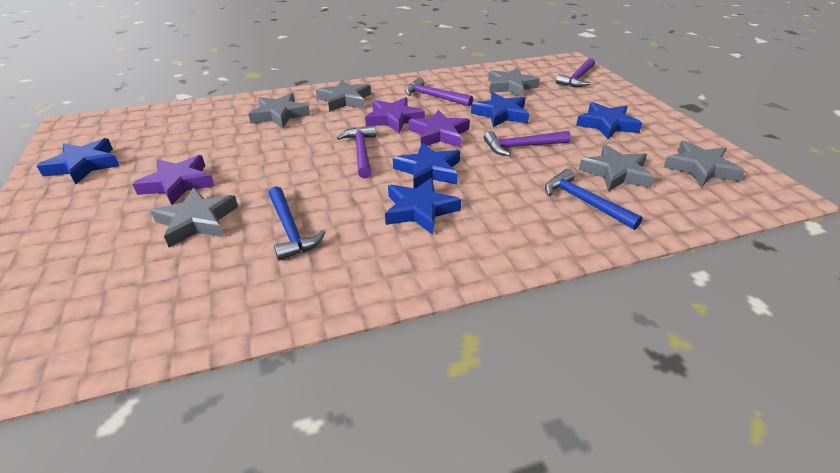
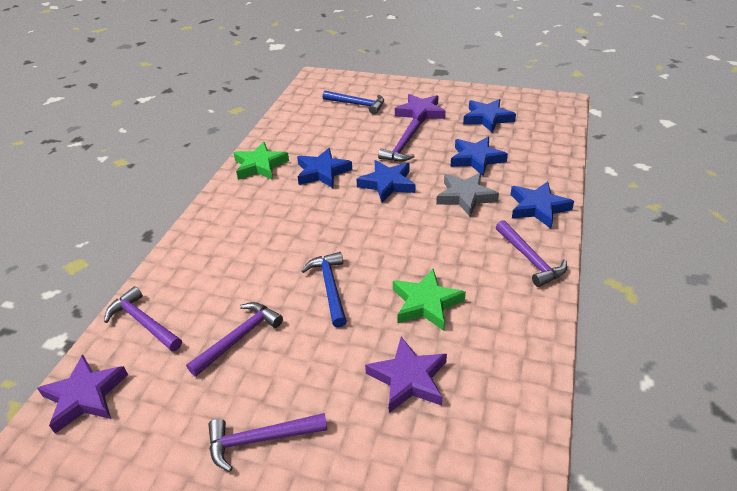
green star: none = 0 -> [233,142,289,180] [393,269,466,331] = 2
grey star: [151,188,238,248] [248,93,310,128] [316,80,371,112] [488,68,540,97] [579,144,655,192] [664,141,745,187] = 6 -> [436,173,499,217] = 1
purple hammer: [337,125,376,178] [405,78,473,107] [484,131,571,156] [556,58,595,87] = 4 -> [104,286,182,352] [186,302,283,377] [208,413,327,472] [378,119,420,162] [496,220,567,287] = 5

